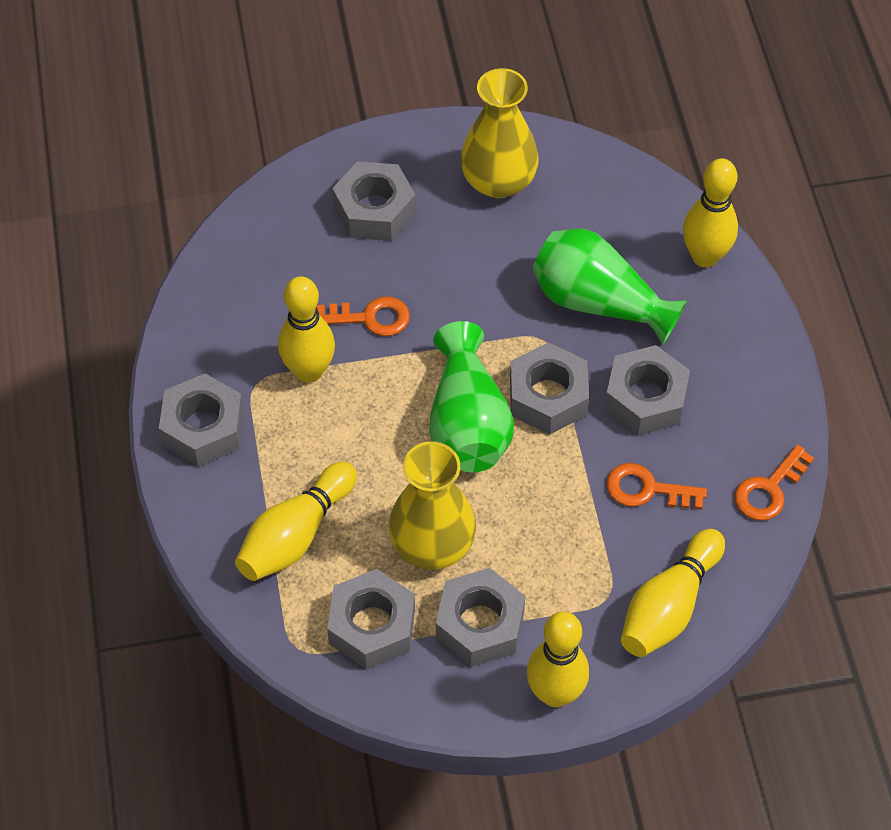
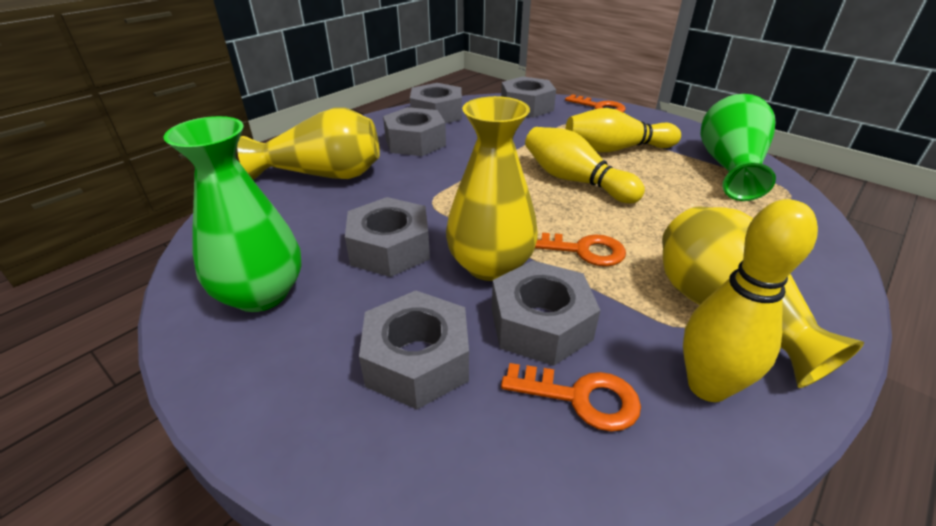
yellow bowling pin: [235,462,357,581] [278,276,335,383] [527,611,589,707] [621,529,725,657] [683,158,738,268] = 5 -> [525,127,645,203] [565,108,681,152] [683,199,818,402] = 3
yellow vase: [389,441,476,570] [460,68,539,198] = 2 -> [237,108,380,179] [446,96,538,281] [662,206,864,388] = 3

